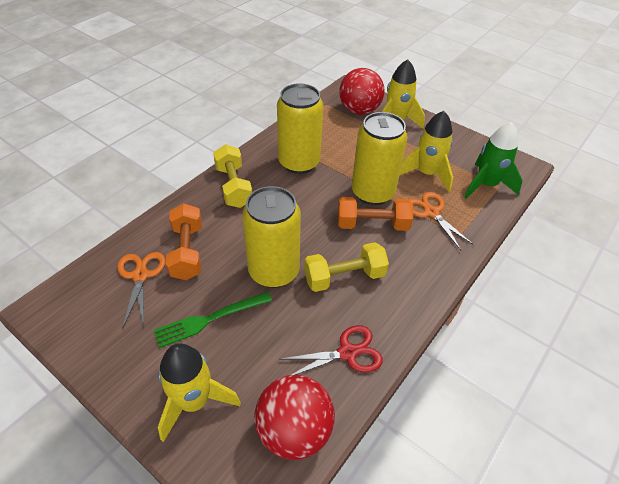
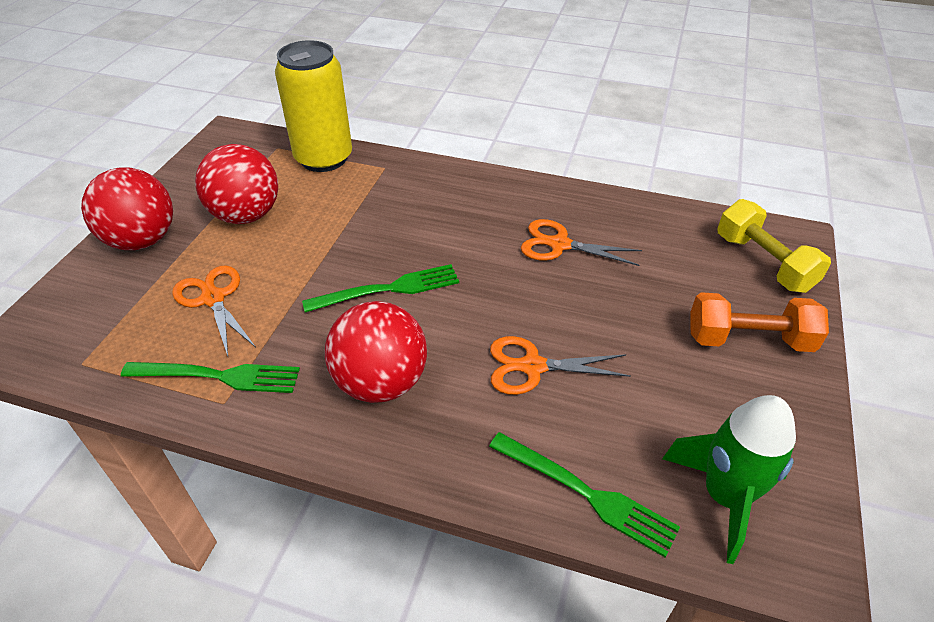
green fork: [154,292,272,348] = 1 -> [121,362,300,393] [302,264,459,312] [489,432,680,557] = 3
orange dumbbell: [166,204,202,280] [338,197,413,231] = 2 -> [690,292,829,352] = 1
orange scissors: [117,252,165,327] [409,192,474,250] = 2 -> [172,265,256,356] [490,336,631,395] [521,219,642,266] = 3
red ball: [254,375,335,460] [339,68,385,115] = 2 -> [81,168,173,250] [195,144,278,224] [325,301,427,403] = 3
red scissors: [281,325,383,375] = 1 -> none = 0
yellow can: [242,186,301,288] [277,83,323,174] [352,112,408,205] = 3 -> [275,40,352,172] = 1
yellow dumbbell: [213,144,252,208] [304,242,389,292] = 2 -> [717,199,831,293] = 1
yellow rocket: [158,343,241,442] [382,59,425,128] [399,111,453,192] = 3 -> none = 0

